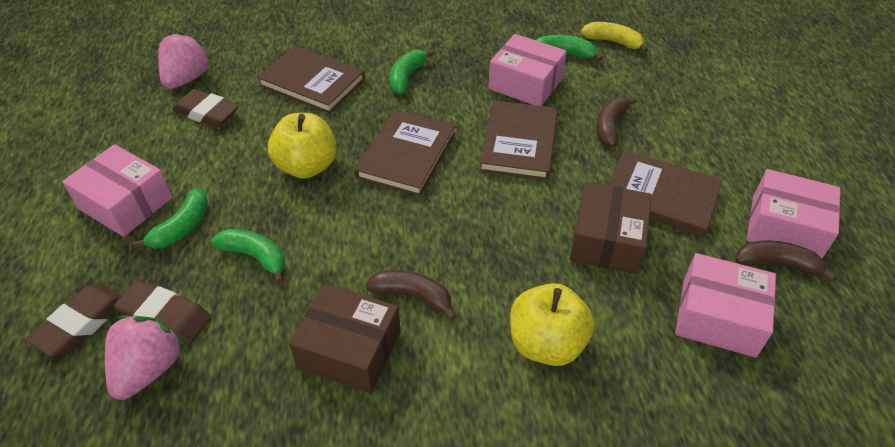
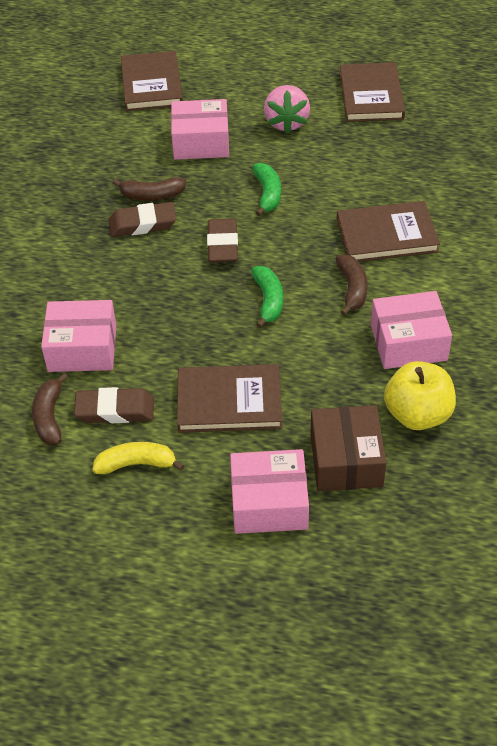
brown box: [289,284,401,394] [570,182,652,274] = 2 -> [310,405,387,491] = 1
green banana: [133,188,208,249] [211,229,285,284] [389,50,434,94] [536,35,603,61] = 4 -> [251,266,283,328] [252,163,281,216] = 2
pink strawberry: [105,315,183,400] [158,32,211,89] = 2 -> [264,85,310,134] = 1
yellow apple: [268,113,337,179] [510,283,594,366] = 2 -> [384,361,456,430] = 1

